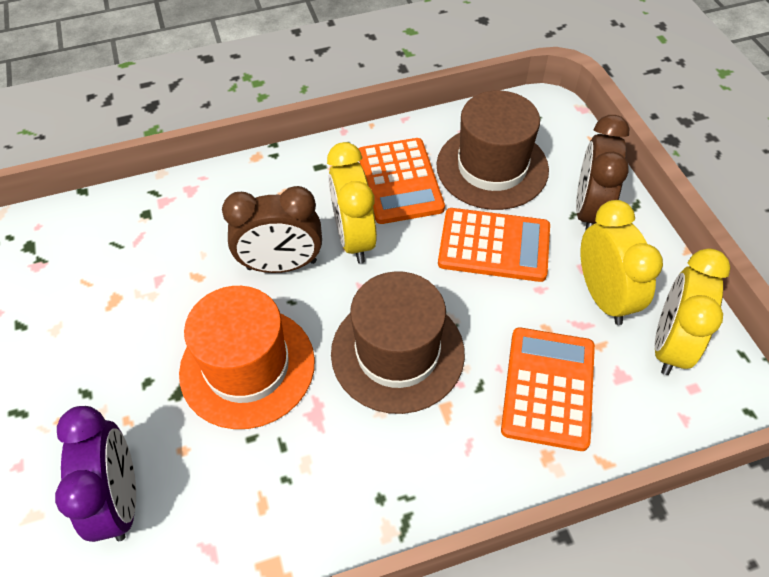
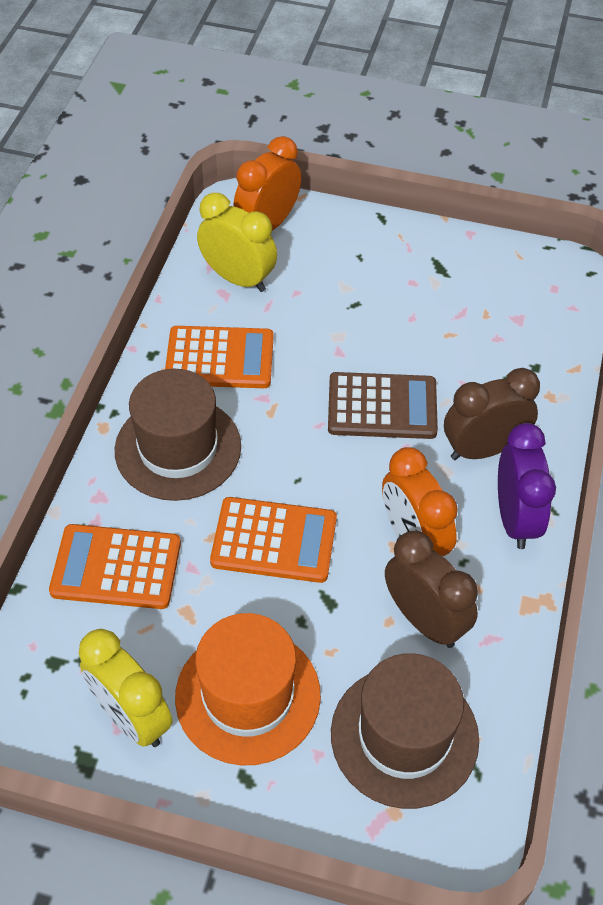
brown calculator: none = 0 -> [328,372,438,439] = 1
orange clock: none = 0 -> [234,136,301,231] [382,447,458,556] = 2
yellow clock: [327,142,377,263] [581,200,663,325] [655,248,731,375] = 3 -> [79,629,173,747] [197,193,277,292] = 2

